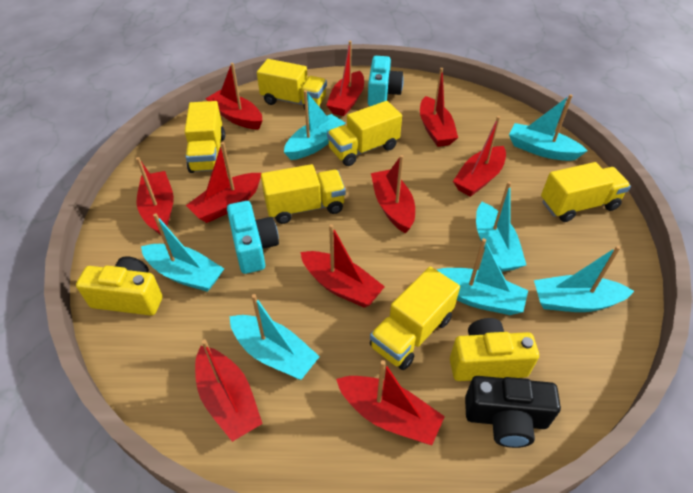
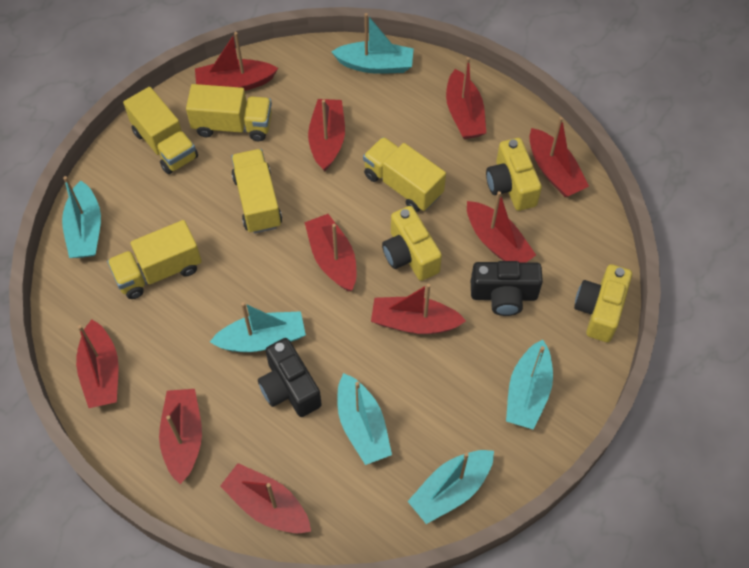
black camera: [465,376,561,448] = 1 -> [258,338,322,417] [471,261,543,316] = 2
turquoise boat: [141,213,224,292] [230,294,320,380] [284,90,346,160] [437,238,528,315] [476,181,526,272] [509,94,587,161] [534,246,634,312] = 7 -> [62,176,101,258] [210,302,306,352] [331,13,414,74] [337,373,392,465] [407,450,494,524] [506,340,553,430] = 6
turquoise camera: [227,201,279,274] [368,56,404,106] = 2 -> none = 0
yellow camera: [76,256,163,316] [450,318,539,381] = 2 -> [382,206,442,281] [486,138,542,211] [574,264,632,342] = 3
yellow truck: [185,101,225,173] [257,59,327,109] [261,164,346,224] [327,101,402,166] [370,267,460,370] [541,162,631,222] = 6 -> [107,220,202,299] [123,87,198,174] [186,84,272,141] [231,149,282,234] [363,137,446,212] = 5

